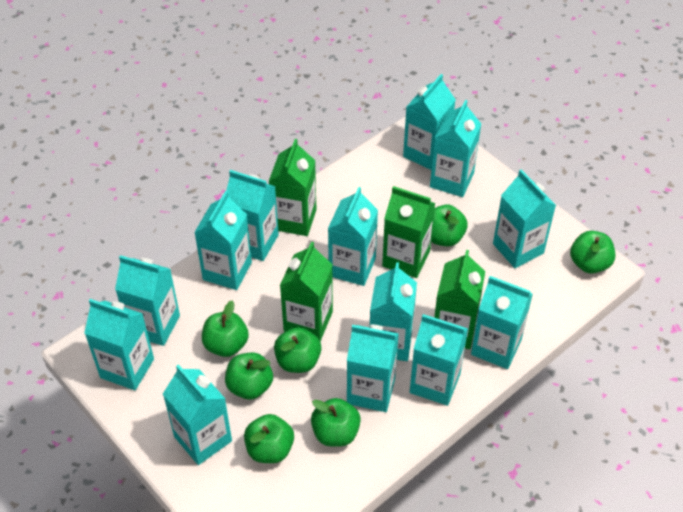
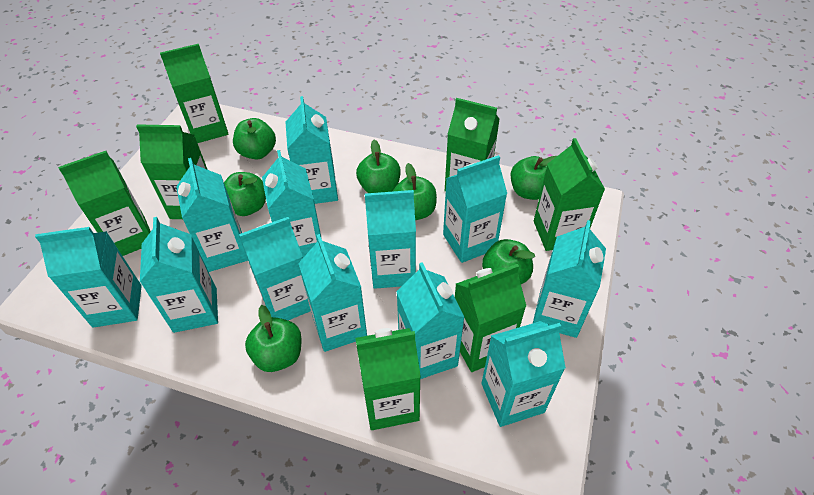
green carton: [268,139,317,236] [280,242,333,341] [382,186,435,278] [434,250,485,349] = 4 -> [58,151,151,256] [136,124,208,219] [160,44,228,143] [355,328,421,430] [445,98,500,192] [455,264,526,372] [534,138,605,251] = 7
turquoise carton: [84,299,154,390] [115,255,180,346] [163,364,232,465] [194,191,252,290] [226,170,279,261] [328,187,378,286] [347,324,399,412] [370,262,417,361] [403,74,456,170] [410,314,468,406] [430,100,481,197] [471,276,533,369] [493,169,556,268] = 13 -> [35,227,142,328] [140,217,218,333] [176,158,248,272] [239,217,311,320] [262,150,322,258] [285,96,338,204] [298,234,367,352] [365,190,416,289] [396,262,465,379] [443,155,507,263] [481,321,566,427] [533,220,606,338] = 12

